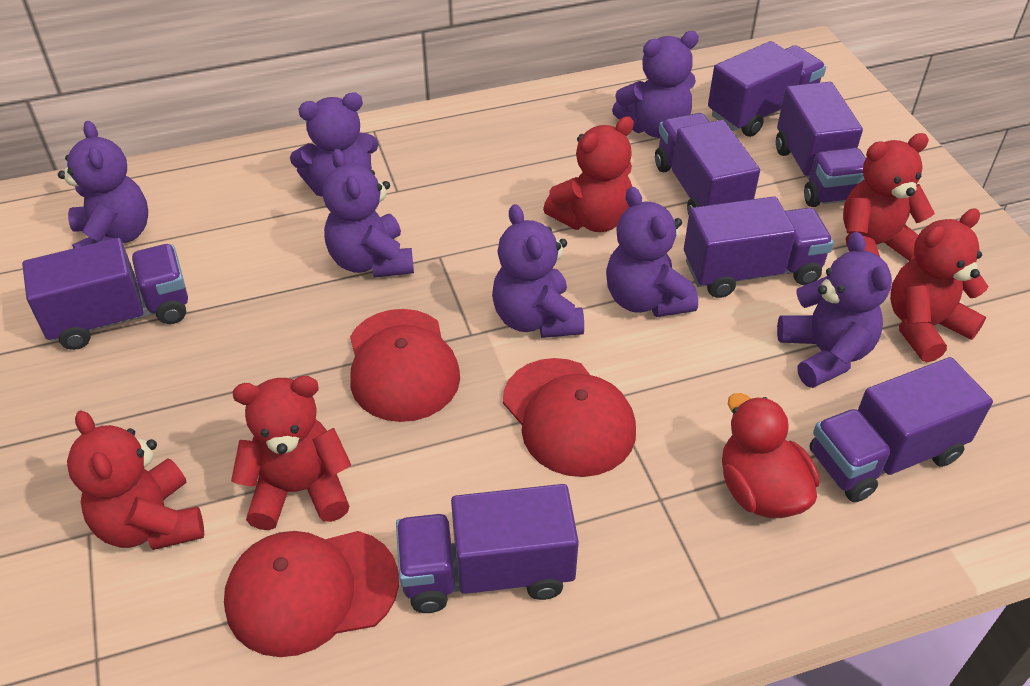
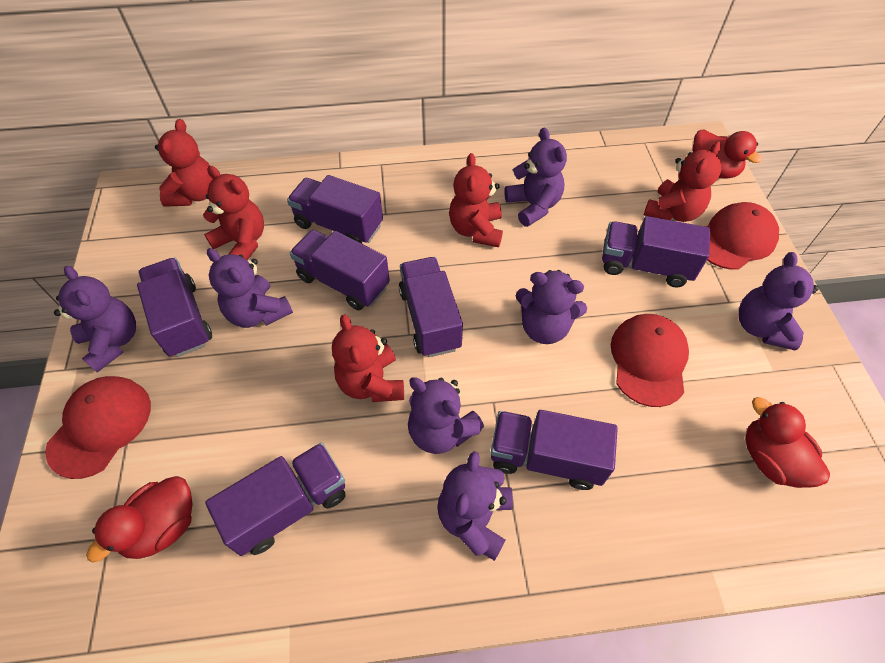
red duck: [722,393,820,518] = 1 -> [86,476,193,562] [692,129,762,179] [745,397,830,488] = 3

